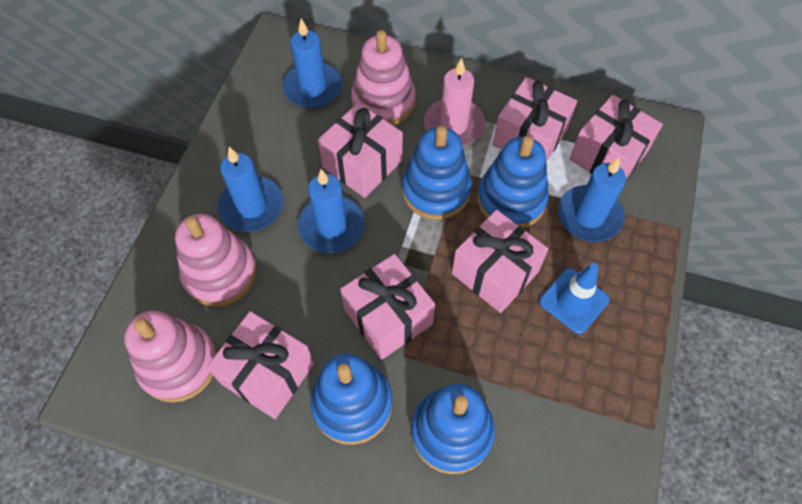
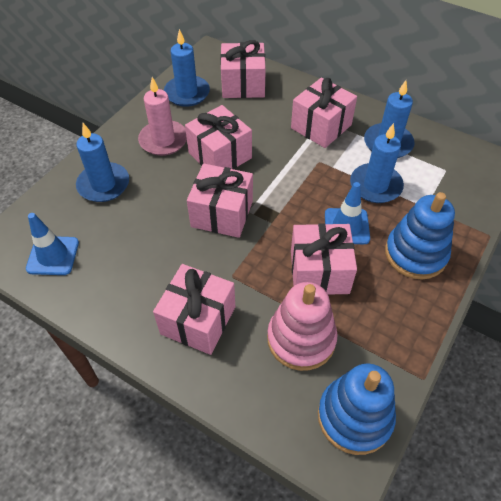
blue stacking toy: [310,354,393,445] [402,126,472,220] [411,384,495,474] [477,136,549,228] = 4 -> [318,364,396,455] [385,192,455,280] = 2
blue traffic cone: [539,263,610,334] = 1 -> [26,213,79,275] [325,182,370,244] = 2
pink stacking toy: [124,311,217,403] [175,214,257,306] [351,30,416,125] = 3 -> [267,282,338,371] = 1

